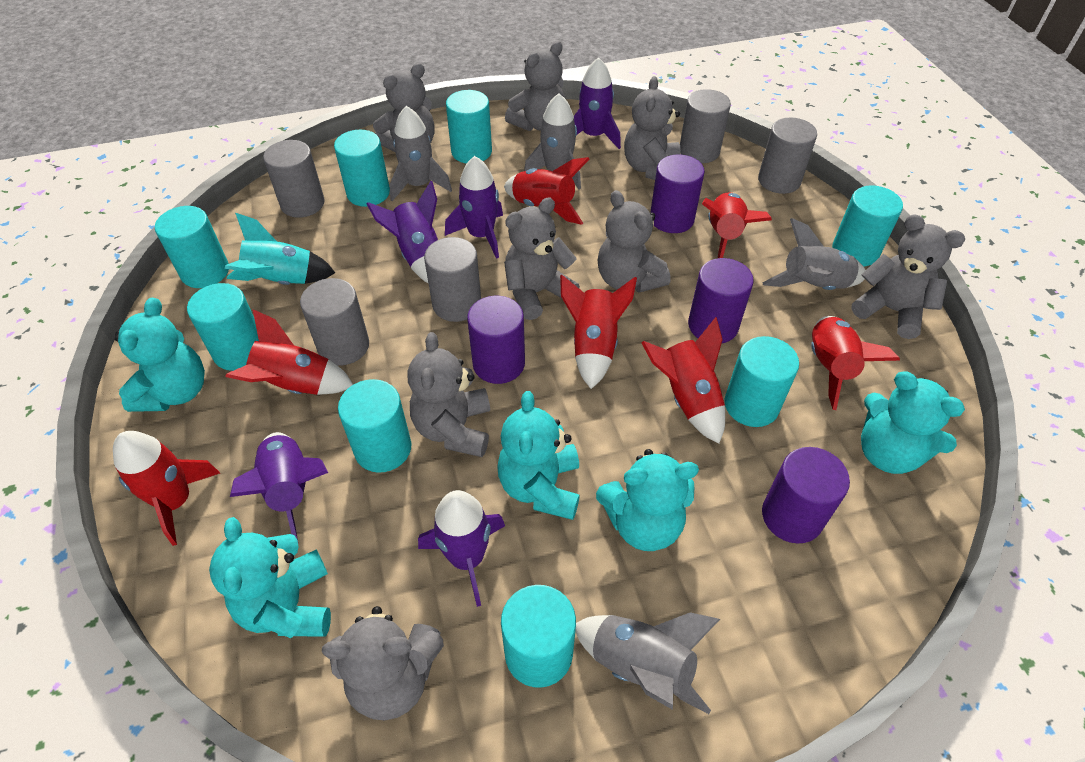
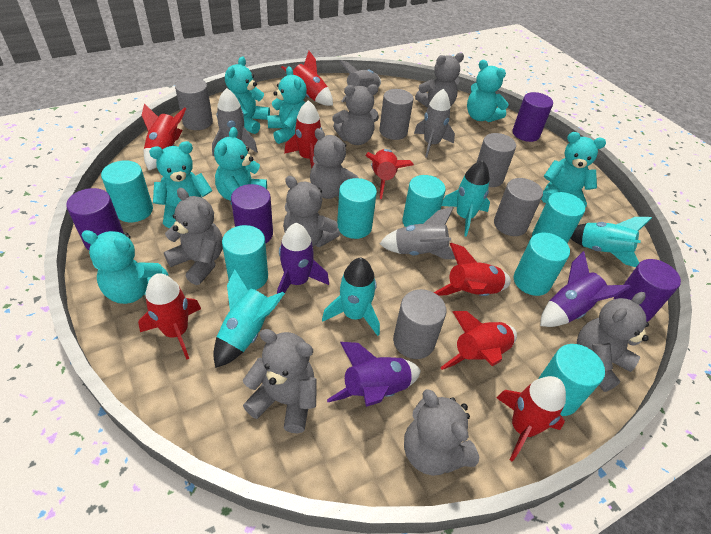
purple rocket: [230,432,328,540] [367,181,438,283] [418,490,505,607] [445,156,503,259] [574,57,621,149] = 5 -> [277,223,329,302] [327,342,421,407] [540,251,631,327] = 3
red rocket: [113,431,220,546] [225,309,353,395] [504,157,589,225] [560,275,637,389] [641,317,725,443] [702,193,772,258] [811,316,900,410] = 7 -> [138,273,201,360] [142,103,186,170] [281,51,333,106] [284,100,322,168] [365,149,414,199] [434,243,511,296] [440,311,517,370] [496,376,566,462] = 8
turquoise cylinder: [155,206,229,288] [187,283,259,371] [334,130,390,207] [338,379,411,473] [446,90,492,164] [501,585,576,688] [724,336,799,427] [832,185,903,266] = 8 -> [101,160,153,222] [222,225,268,290] [337,178,377,239] [402,175,446,227] [514,232,570,296] [532,192,585,243] [538,344,605,416] = 7
turquoise rocket: [225,213,335,285] = 1 -> [213,269,285,368] [322,258,380,336] [442,160,490,237] [570,217,652,267] = 4
turquoise teddy bear: [115,297,205,412] [209,517,331,638] [497,391,580,520] [596,449,699,551] [861,371,965,474] = 5 -> [82,230,169,304] [149,141,213,228] [214,127,267,205] [225,56,270,134] [267,67,307,144] [467,60,509,122] [541,132,606,207] = 7

